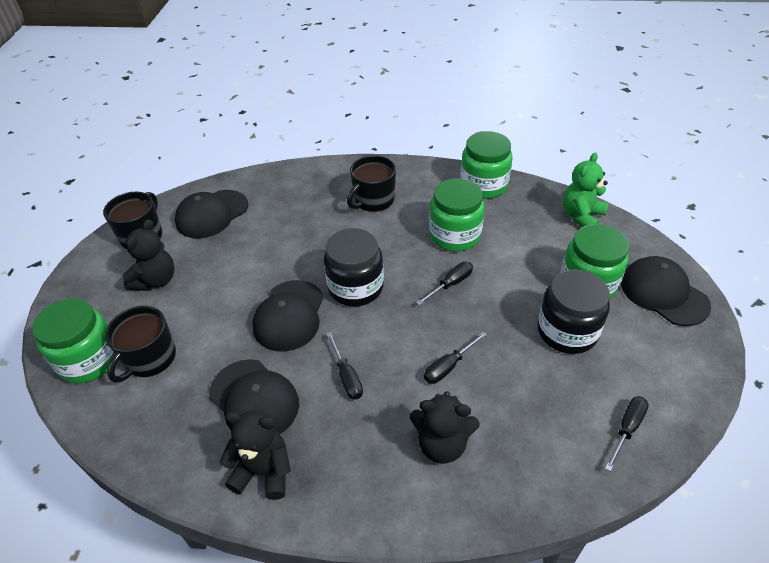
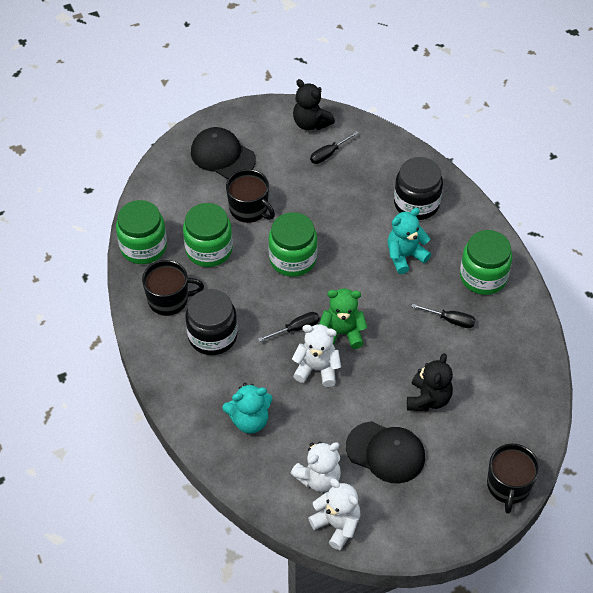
black cap: [175,190,248,238] [209,359,299,434] [253,280,324,352] [621,256,711,326] = 4 -> [191,127,256,179] [346,421,425,483] = 2
black screwdriver: [326,332,363,399] [416,261,473,306] [424,331,487,384] [605,396,649,472] = 4 -> [258,312,319,342] [310,131,359,164] [411,304,476,328] = 3
black teddy bear: [123,219,175,291] [220,410,291,500] [410,391,480,463] = 3 -> [293,79,335,130] [407,353,453,411] = 2
turquoise teddy bear: none = 0 -> [222,383,272,434] [387,208,431,274] = 2
white teddy bear: none = 0 -> [290,442,341,492] [292,325,341,387] [308,478,360,550] = 3

